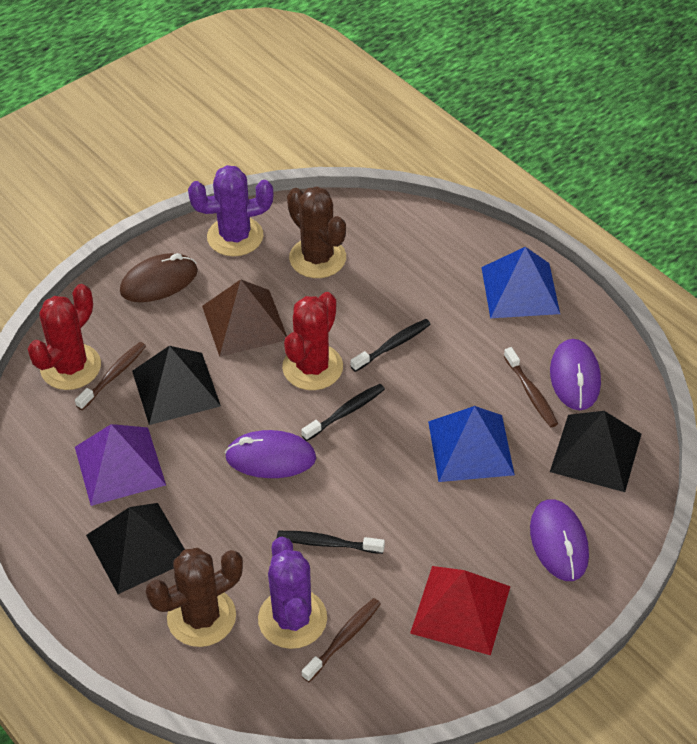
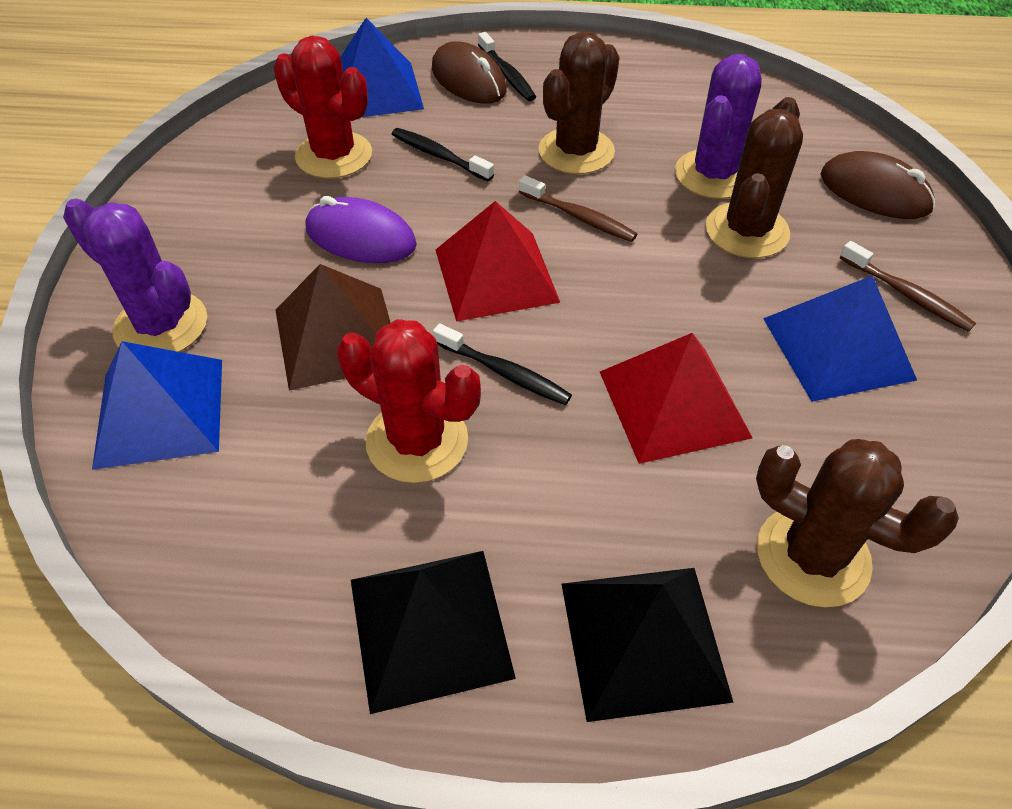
black pyramid: [86,503,185,594] [132,346,221,425] [550,411,641,492] = 3 -> [351,551,516,714] [562,568,734,722] = 2
blue pyramid: [428,406,515,482] [481,247,560,318] = 2 -> [92,341,222,470] [340,18,424,117] [763,275,917,402] = 3
brown cactus: [146,548,243,647] [287,186,346,278] = 2 -> [539,32,620,174] [706,97,803,258] [756,439,959,607] = 3
brown mouse: [120,253,198,302] = 1 -> [432,41,507,104] [821,151,935,219] = 2
brown toothbrush: [75,342,146,410] [302,598,381,682] [504,347,558,427] = 3 -> [519,175,637,242] [840,241,976,332] = 2
purple mouse: [225,430,316,478] [530,499,589,581] [550,339,601,410] = 3 -> [306,196,417,263] = 1
purple pyramid: [75,424,166,506] = 1 -> none = 0
red pyramid: [410,566,511,655] = 1 -> [436,201,561,322] [600,333,753,464] = 2

